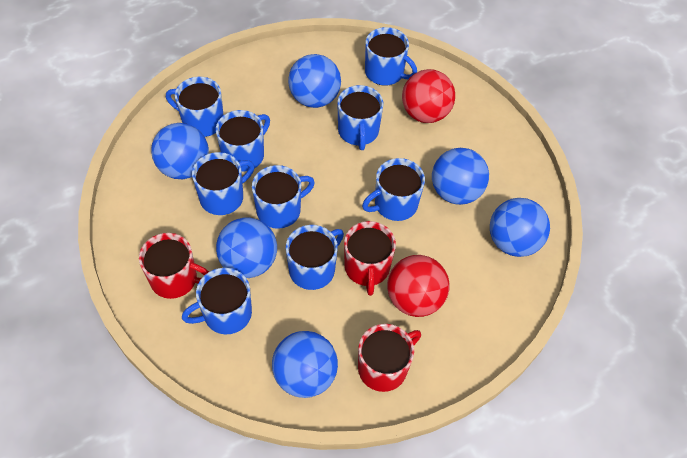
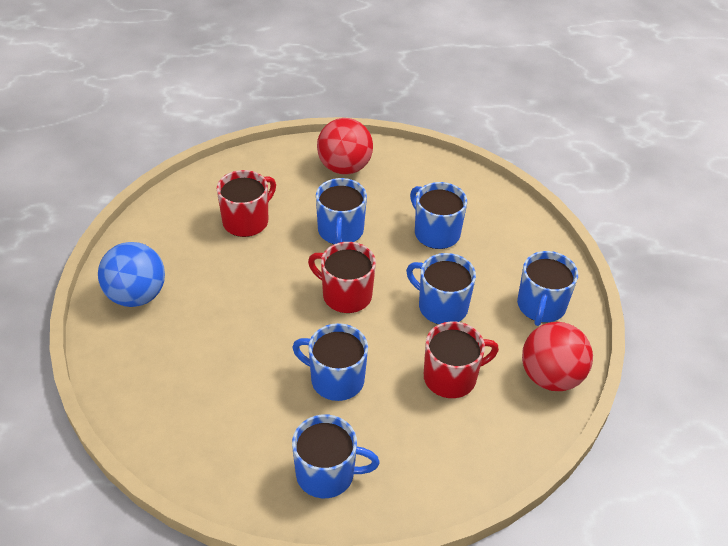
blue ball: [151,123,209,179] [216,217,277,278] [272,331,338,398] [288,54,341,108] [432,148,489,205] [490,198,550,257] = 6 -> [98,242,165,307] = 1
blue mug: [166,76,224,137] [182,268,252,335] [192,152,254,215] [216,110,270,172] [252,165,315,229] [286,225,344,290] [338,85,383,150] [362,158,425,221] [365,27,417,86] = 9 -> [292,323,368,401] [292,414,380,498] [316,178,367,244] [406,253,476,324] [410,182,467,249] [517,251,578,326] = 6

